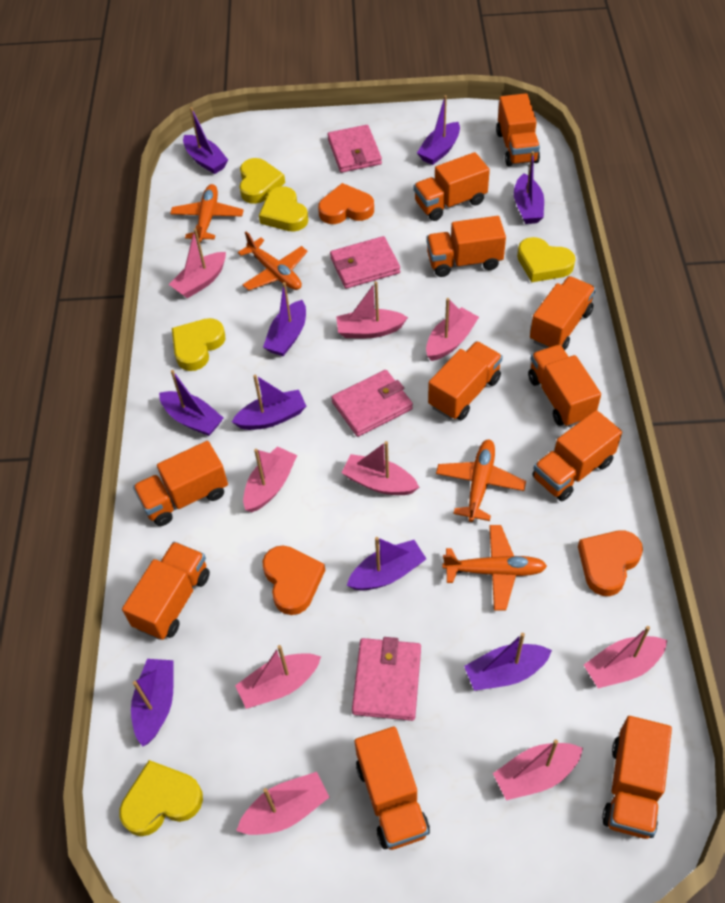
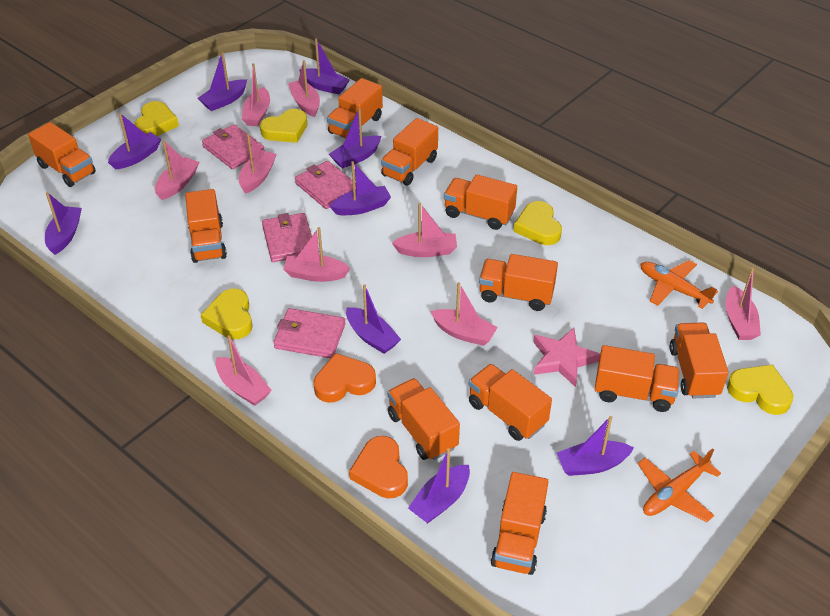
orange heart: [262,546,325,615] [318,183,374,224] [578,531,643,596] = 3 -> [314,353,376,403] [349,436,408,498] = 2
orange plane: [170,184,244,242] [238,231,308,291] [436,439,526,522] [442,525,547,610] = 4 -> [638,448,721,522] [640,260,718,309] = 2
pink star: none = 0 -> [533,328,600,387] = 1

